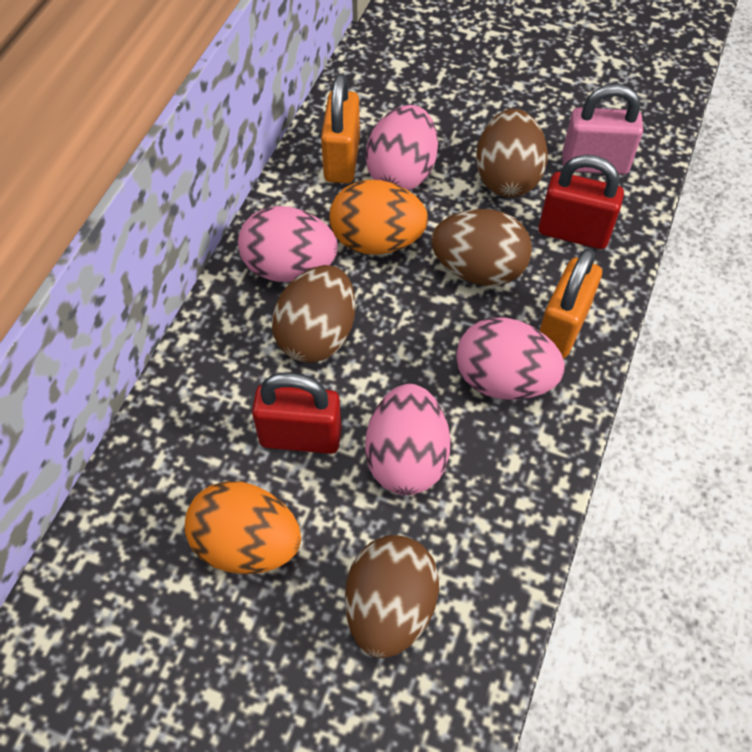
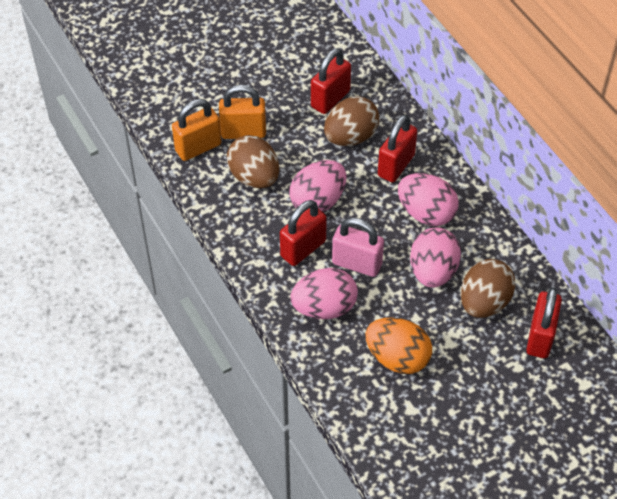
brown egg: [272,265,355,363] [345,535,439,658] [431,209,532,286] [476,109,548,197] = 4 -> [227,135,279,188] [324,96,379,146] [461,259,516,318] = 3
orange egg: [185,481,301,574] [330,180,428,255] = 2 -> [365,317,432,374] = 1
red padlock: [252,373,342,454] [539,155,624,249] = 2 -> [280,200,327,266] [311,48,351,114] [378,115,417,183] [526,287,562,358] = 4

